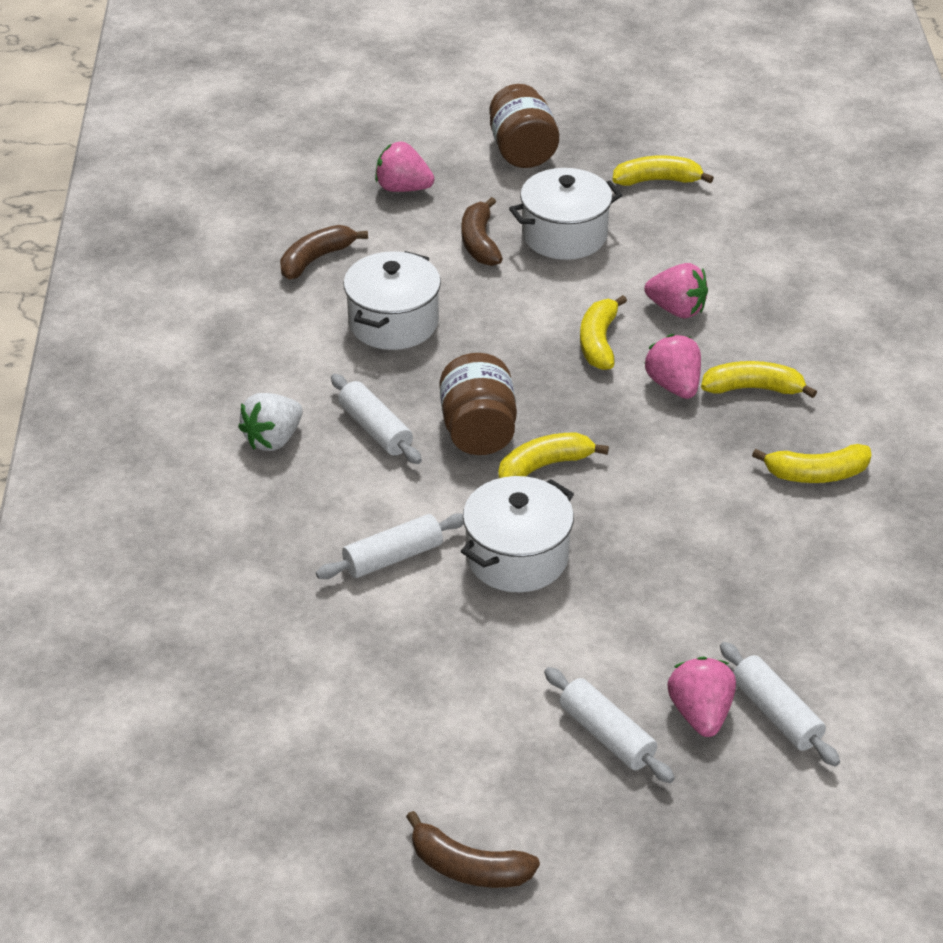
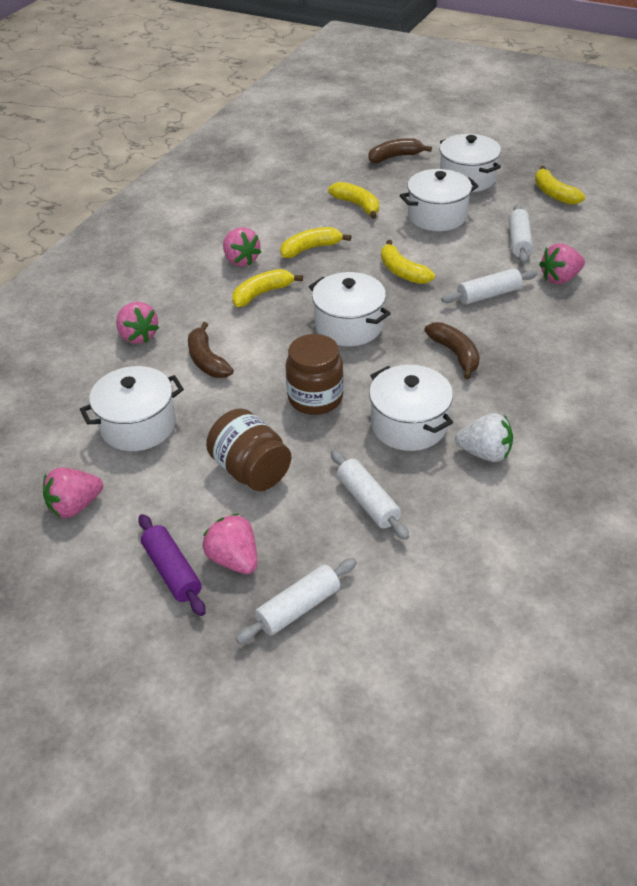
pink strawberry: [375,142,434,192] [644,263,708,319] [645,334,701,399] [667,657,736,737] = 4 -> [43,467,103,518] [116,302,159,344] [202,513,257,574] [223,227,261,266] [539,243,585,284] = 5
purple rolling pin: none = 0 -> [138,514,205,616] = 1
white pot: [343,251,441,350] [461,476,574,593] [509,168,622,260] = 3 -> [80,366,184,451] [309,272,391,346] [369,365,453,451] [400,169,478,231] [440,134,501,192] = 5

